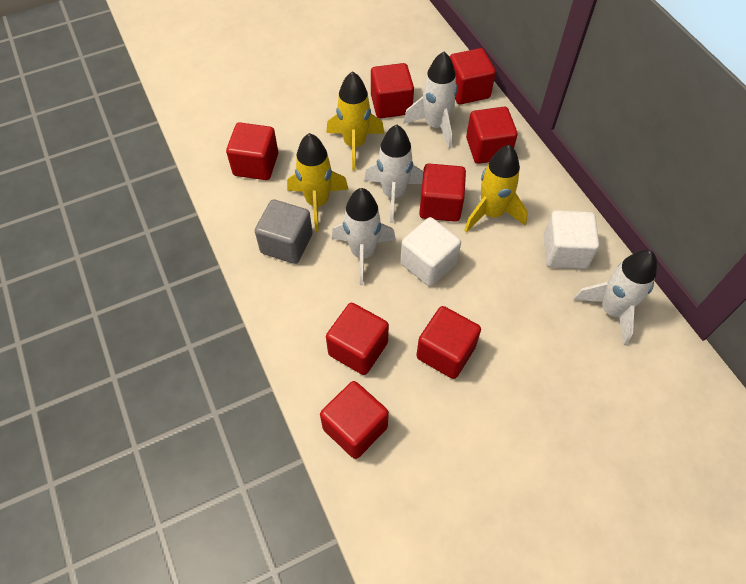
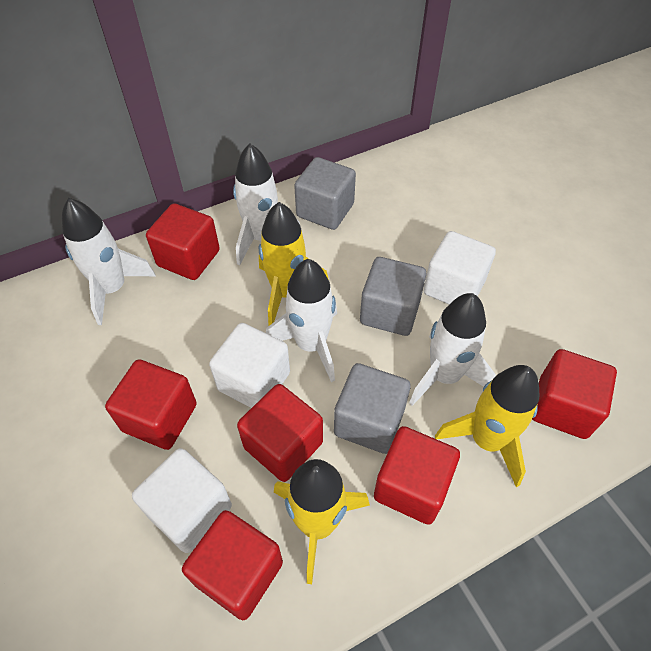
grey cube: [255,199,313,264] = 1 -> [294,157,356,230] [334,363,411,454] [360,257,426,336] = 3
red cube: [226,122,278,180] [320,381,389,459] [326,303,389,375] [371,63,414,118] [416,306,481,379] [419,164,466,222] [450,48,496,104] [466,107,518,164] = 8 -> [105,359,197,450] [146,203,220,280] [182,510,283,620] [237,384,323,482] [374,426,460,525] [532,349,617,439] = 6
white cube: [400,217,461,286] [544,210,599,269] = 2 -> [132,448,232,553] [209,323,290,408] [423,231,496,304] = 3

